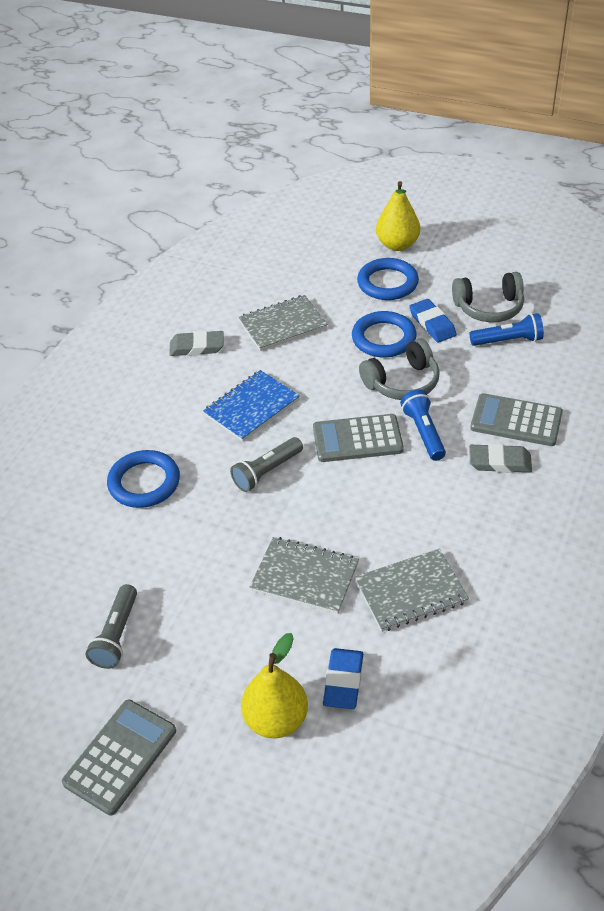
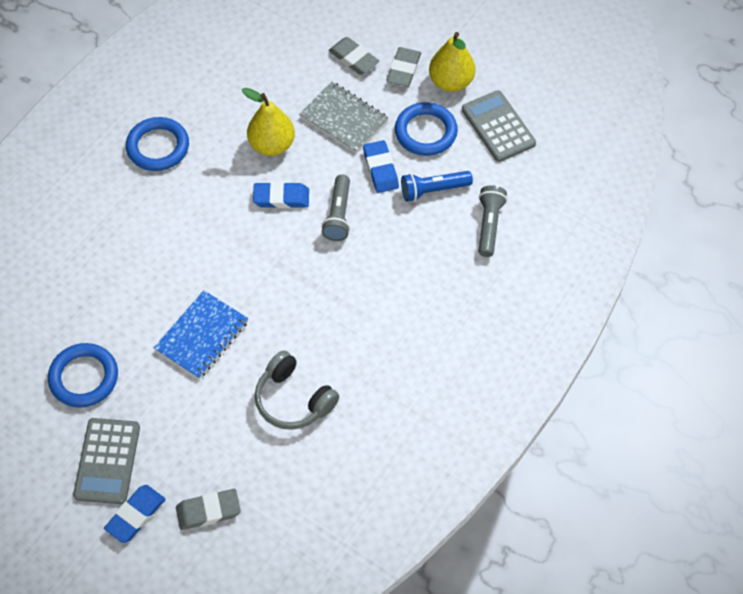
blue eraser: [323,648,363,709] [409,299,457,343] = 2 -> [104,485,166,543] [253,182,309,208] [363,140,399,193] = 3
blue flashlight: [400,390,446,461] [470,313,544,346] = 2 -> [401,171,473,202] = 1
grey calculator: [62,700,176,816] [313,414,404,462] [470,393,563,446] = 3 -> [73,418,140,504] [462,90,536,162] = 2
grey eraser: [169,331,224,356] [469,444,532,473] = 2 -> [176,489,241,530] [329,37,379,75] [386,47,421,87] = 3
grey headphones: [359,339,440,400] [452,272,524,322] = 2 -> [255,350,339,430] = 1
grey notebook: [238,295,328,351] [250,537,359,614] [355,549,469,632] = 3 -> [299,82,389,153] = 1

